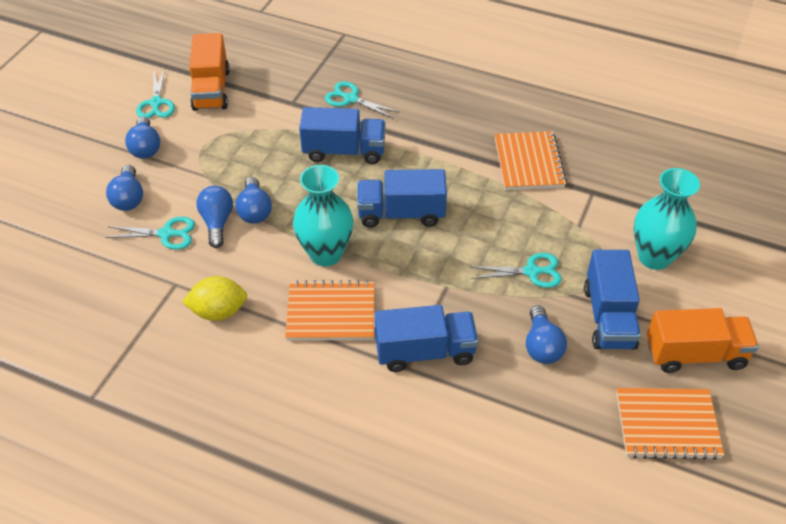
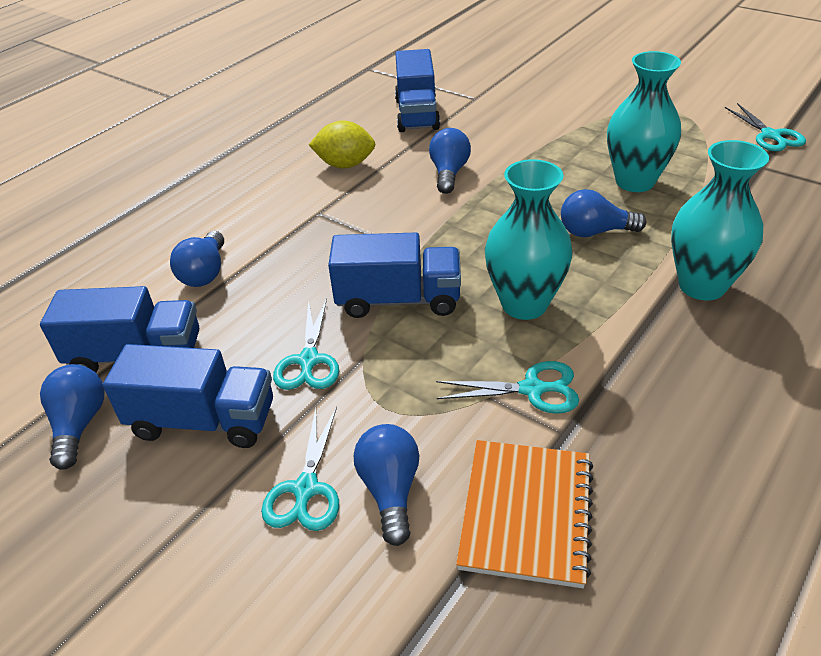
orange notebook: [285,280,374,341] [495,131,567,190] [616,388,724,460] = 3 -> [456,440,593,588] = 1
orange truck: [189,33,230,111] [647,308,759,373] = 2 -> none = 0
turquoise vase: [293,165,354,266] [634,168,700,270] = 2 -> [485,159,573,320] [607,51,681,192] [671,140,769,301] = 3

